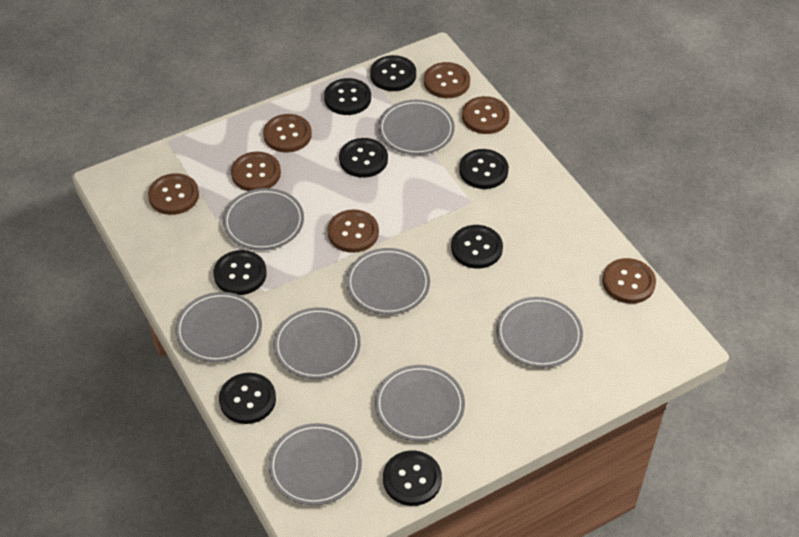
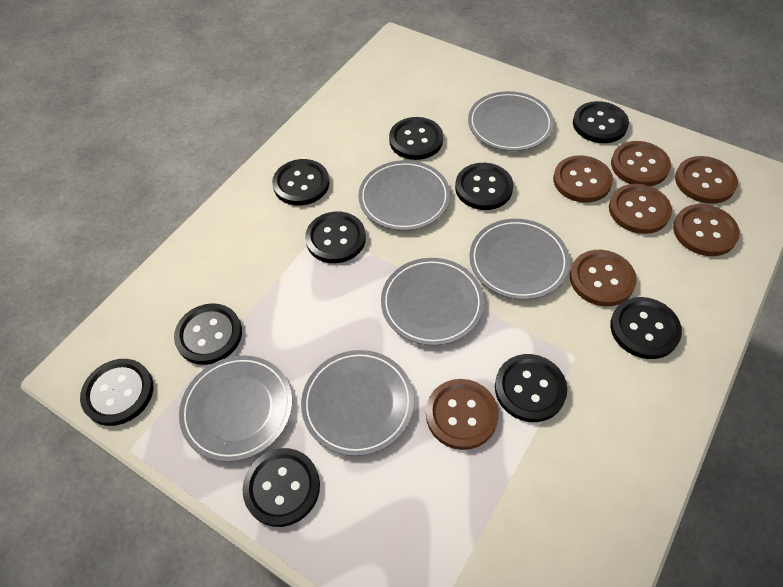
black button: [213,250,267,295] [219,373,276,424] [324,78,371,115] [339,138,388,178] [370,55,416,91] [383,450,442,506] [451,225,503,269] [459,149,509,189] = 8 -> [80,359,153,426] [174,303,242,365] [242,448,320,527] [272,159,330,206] [305,212,366,263] [389,117,443,160] [455,163,514,210] [495,354,567,422] [573,101,629,143] [610,297,682,359] = 10
grey plate: [175,292,262,363] [223,188,304,250] [269,423,362,505] [273,307,361,379] [346,248,430,315] [375,365,465,442] [378,100,455,155] [496,297,583,368] = 8 -> [179,355,292,462] [301,350,414,456] [358,160,450,231] [381,258,484,346] [468,91,554,151] [470,219,570,300] = 6

